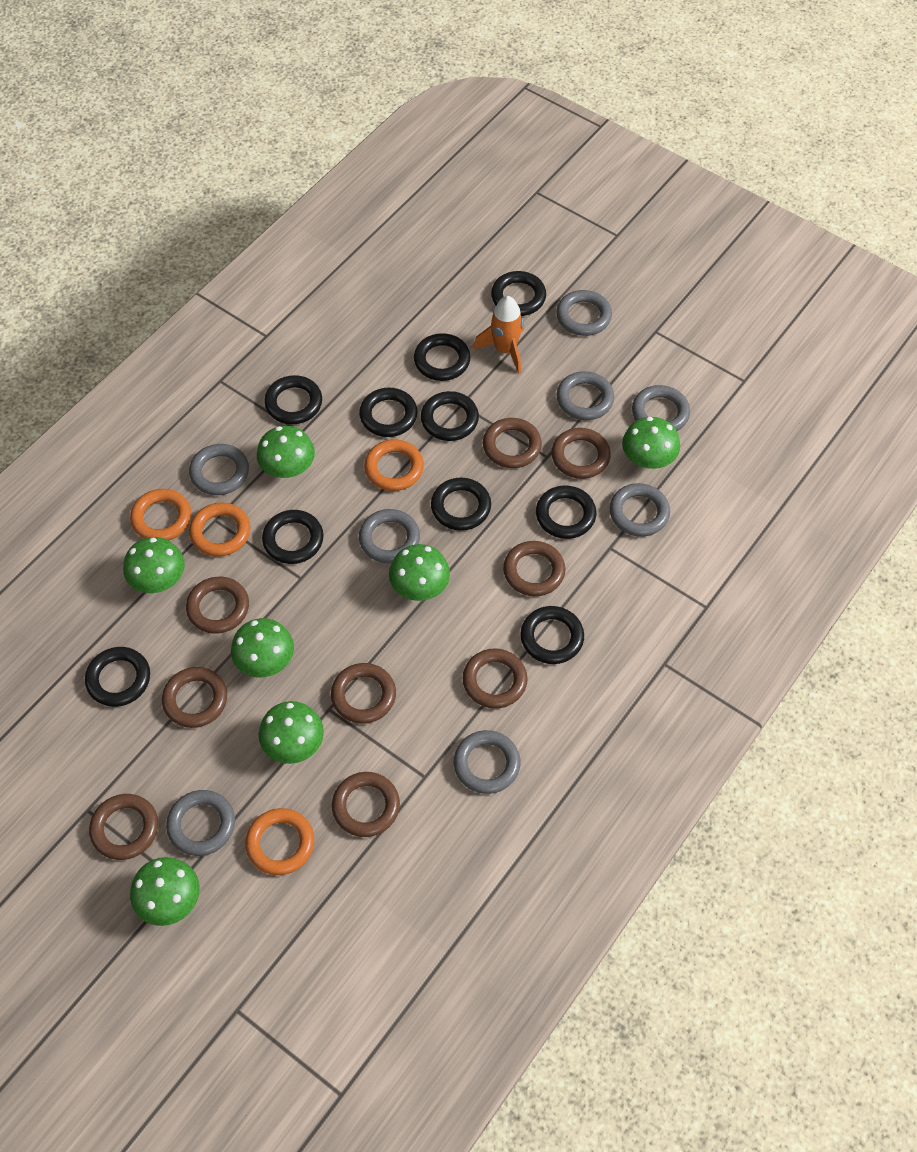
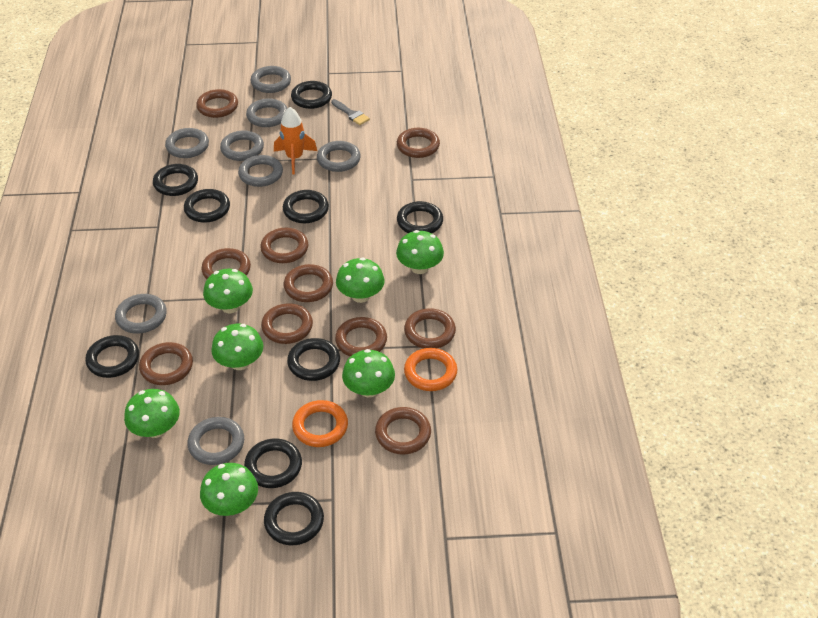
black ring: [85,647,150,707] [262,510,324,564] [264,375,322,424] [359,388,418,437] [414,333,471,381] [421,391,479,441] [431,477,491,531] [491,271,546,316] [520,606,584,664] [536,485,596,539] = 10 -> [85,335,139,378] [153,164,198,196] [184,189,230,223] [244,438,302,488] [264,492,324,545] [283,190,329,223] [287,338,340,381] [291,81,332,109] [397,201,443,233] = 9
brown ring: [89,794,158,860] [162,667,227,728] [186,577,249,634] [331,663,396,724] [332,772,400,837] [463,648,528,709] [483,418,542,468] [503,541,565,596] [551,428,611,479] = 9 -> [139,342,193,385] [196,89,238,118] [201,248,251,279] [260,228,308,263] [261,303,313,344] [284,264,333,302] [335,317,387,356] [375,407,431,454] [397,128,440,158] [404,308,456,348] = 10
grey brush: none = 0 -> [331,99,370,125] = 1
orange ring: [130,489,191,541] [189,502,250,557] [245,808,315,875] [364,439,424,491] = 4 -> [292,400,348,447] [404,348,458,391] = 2

